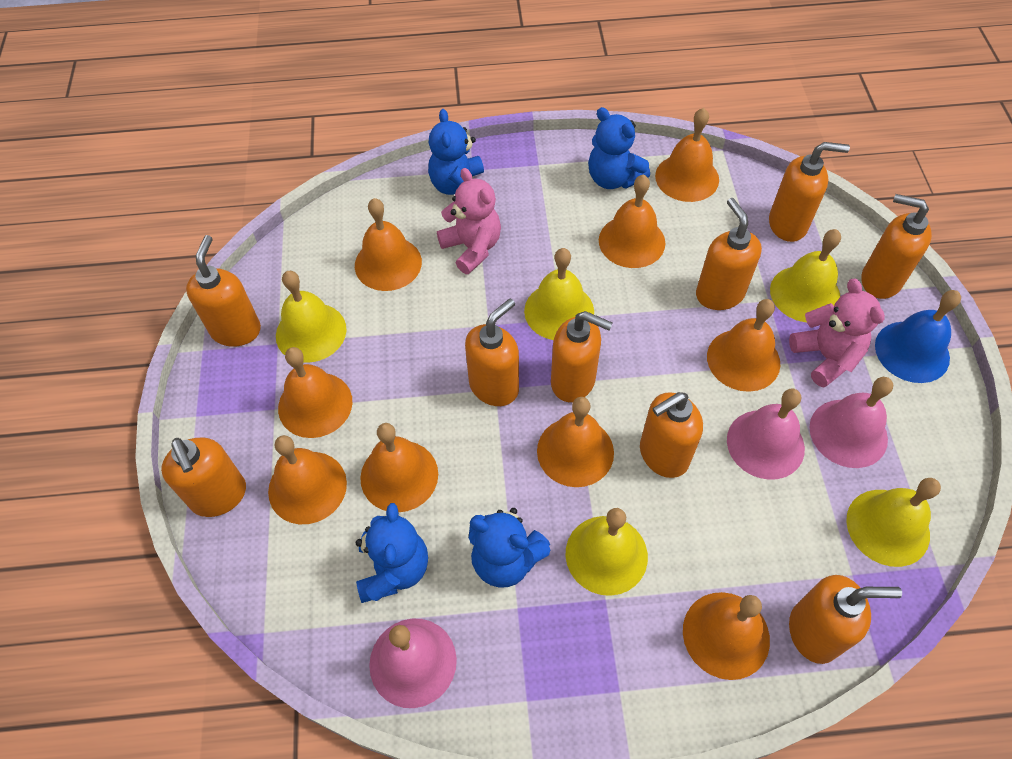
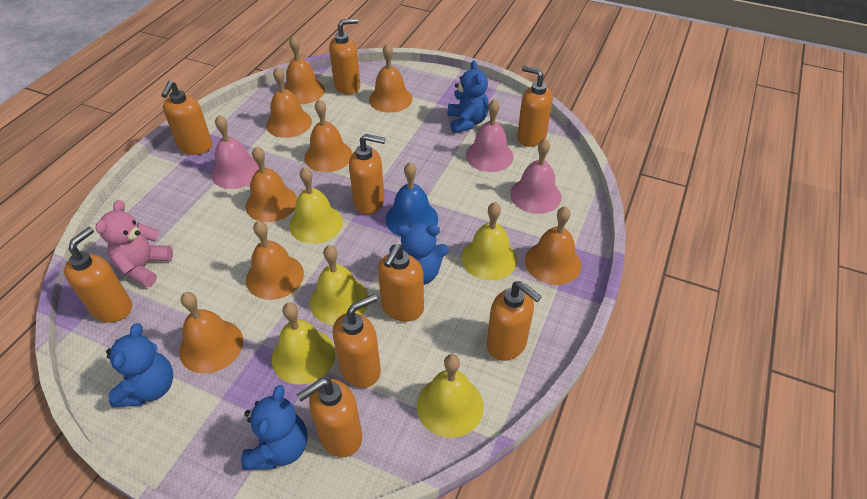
orange bell: [268,435,347,524] [278,347,352,438] [355,198,422,291] [360,423,438,513] [537,397,614,487] [599,174,665,268] [655,108,719,202] [683,592,770,680] [707,299,780,392] = 9 -> [179,292,243,374] [245,146,297,222] [246,221,304,300] [266,67,312,138] [284,36,325,104] [304,99,352,172] [369,43,412,113] [525,206,581,285] = 8
pink teddy bear: [437,168,501,274] [789,279,885,387] = 2 -> [96,200,173,287] = 1

